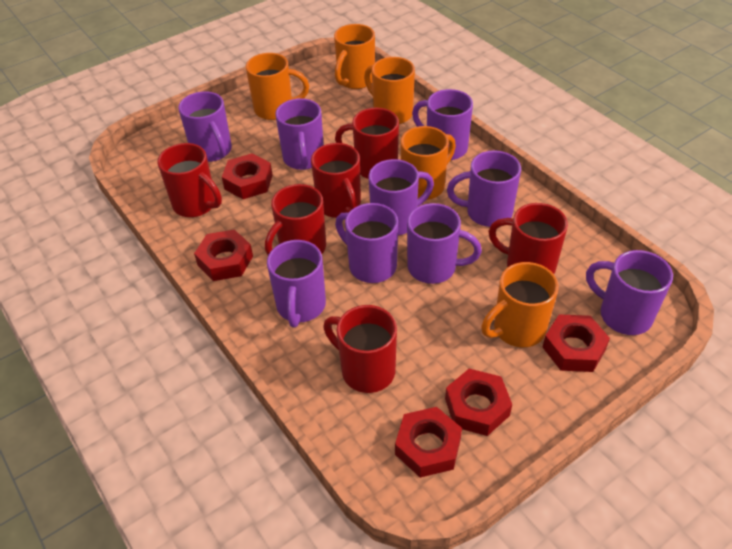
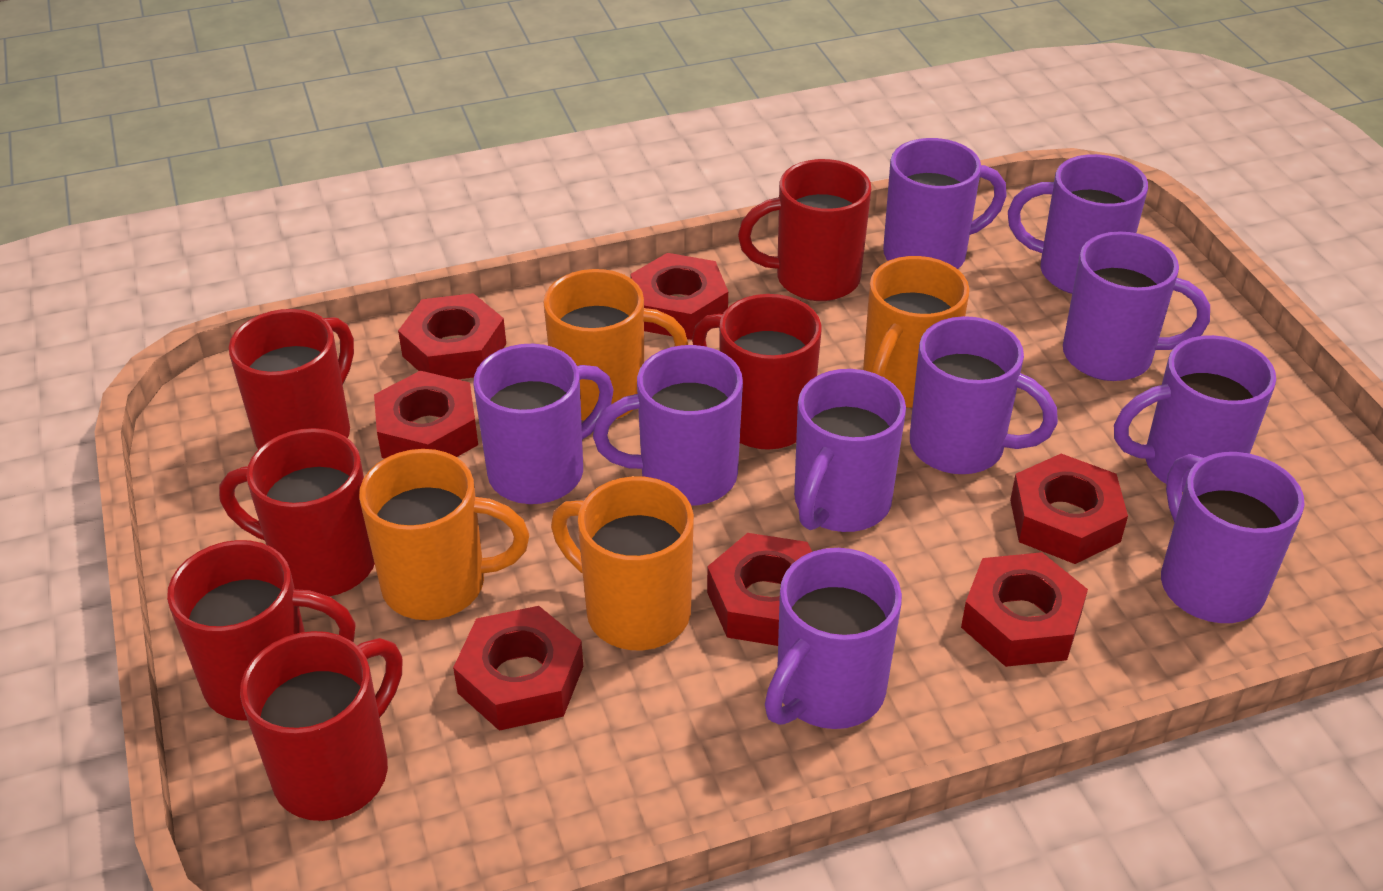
orange mug: [246,53,309,120] [334,24,375,89] [364,57,415,124] [401,126,456,200] [481,262,559,347] = 5 -> [359,449,529,620] [543,269,688,420] [551,476,694,650] [863,256,970,408] = 4
purple mug: [178,91,232,162] [267,240,326,327] [275,98,324,170] [335,203,398,283] [368,159,434,235] [407,203,482,284] [412,89,473,160] [447,151,521,227] [586,250,673,335] = 9 -> [473,344,613,504] [593,345,743,506] [765,548,902,729] [794,369,906,532] [883,138,1007,269] [910,316,1058,474] [1008,154,1148,294] [1063,231,1210,381] [1114,335,1276,492] [1161,452,1305,623] = 10
red nut: [194,230,253,281] [222,153,273,199] [395,407,462,478] [445,369,512,436] [542,314,610,372] = 5 -> [374,371,478,459] [398,293,506,379] [453,606,583,731] [630,253,728,340] [707,533,812,646] [961,552,1088,667] [1010,454,1128,564] = 7

